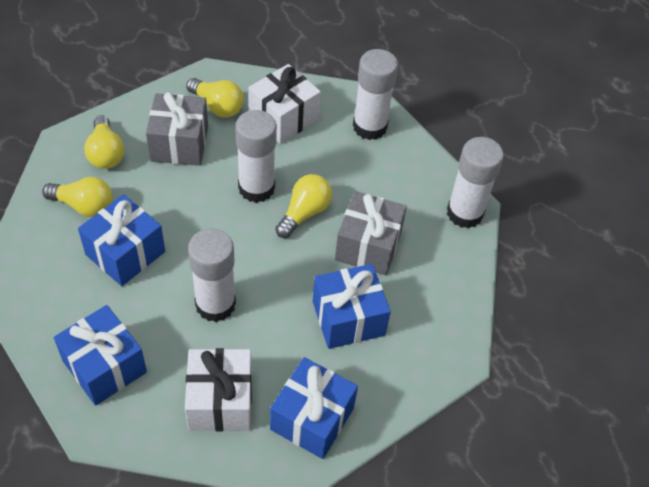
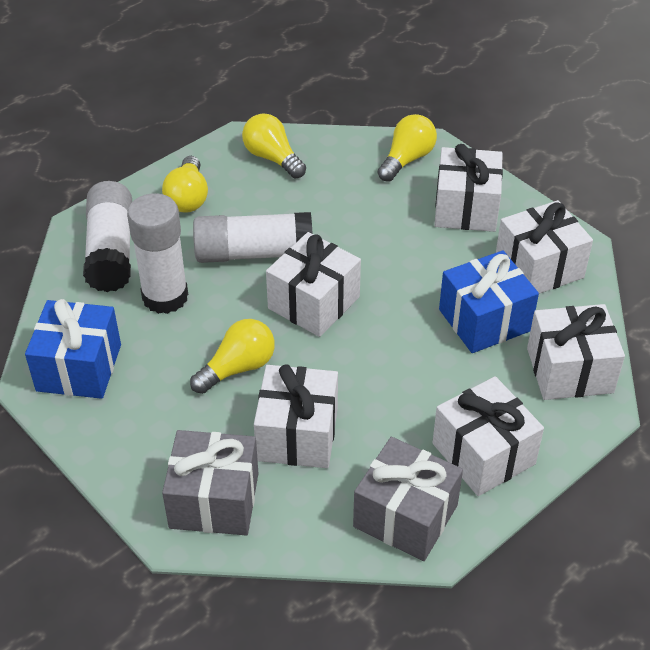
blue gift: [54,305,147,406] [78,194,165,286] [270,357,358,459] [313,264,391,349] = 4 -> [25,299,121,399] [439,250,539,353] = 2
white gift: [185,348,252,431] [248,64,321,144] = 2 -> [254,364,338,468] [266,232,361,337] [433,376,544,496] [434,144,503,232] [496,200,593,294] [527,304,625,400] = 6
white glue stick: [188,228,236,322] [235,110,277,203] [353,49,398,140] [447,137,504,228] = 4 -> [83,181,132,292] [127,193,188,314] [193,212,312,263] = 3

